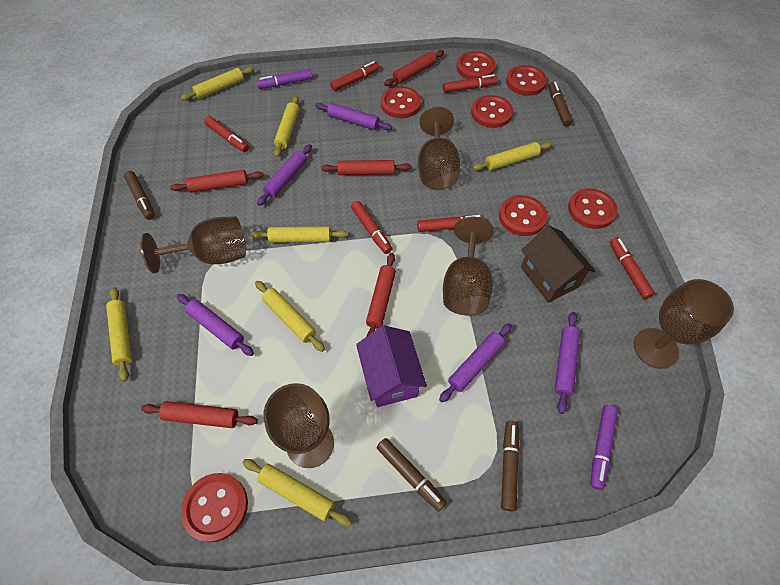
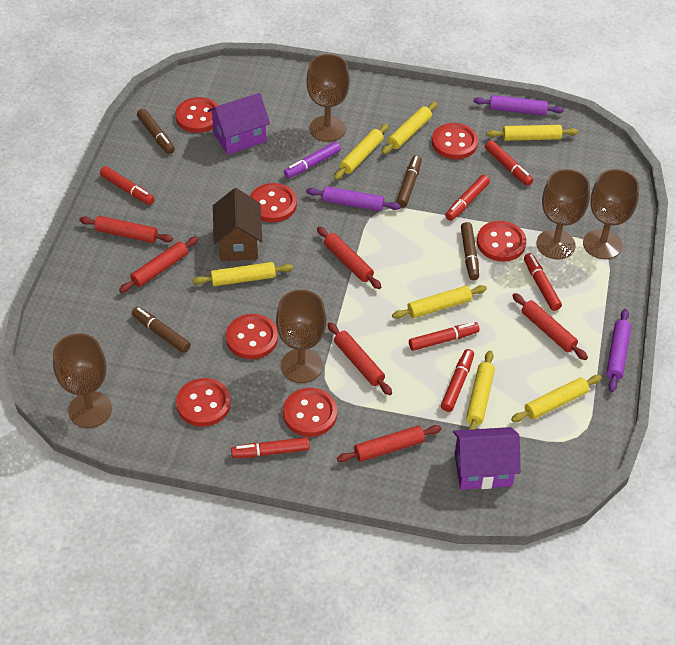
purple house: [356,325,427,407] = 1 -> [208,93,270,155] [453,427,521,490] = 2
purple marker: [257,69,313,89] [590,405,618,490] = 2 -> [284,142,341,178] = 1
purple rolling pin: [177,294,254,356] [257,144,312,206] [315,103,392,130] [439,323,512,402] [555,312,580,414] = 5 -> [306,186,401,211] [474,95,564,115] [606,309,631,392] = 3
red marker: [204,116,249,152] [330,61,380,91] [351,201,392,254] [417,215,485,232] [443,74,498,93] [610,237,655,299] = 6 -> [100,166,155,205] [231,437,310,458] [409,322,480,351] [441,349,474,412] [445,175,490,221] [485,140,533,186] [524,253,562,311] = 7
red rolling pin: [141,401,258,428] [170,170,263,193] [321,160,411,175] [366,253,396,337] [384,50,444,86] = 5 -> [79,216,173,243] [119,237,198,293] [317,227,381,289] [328,322,392,395] [337,425,442,462] [512,293,588,360] = 6

